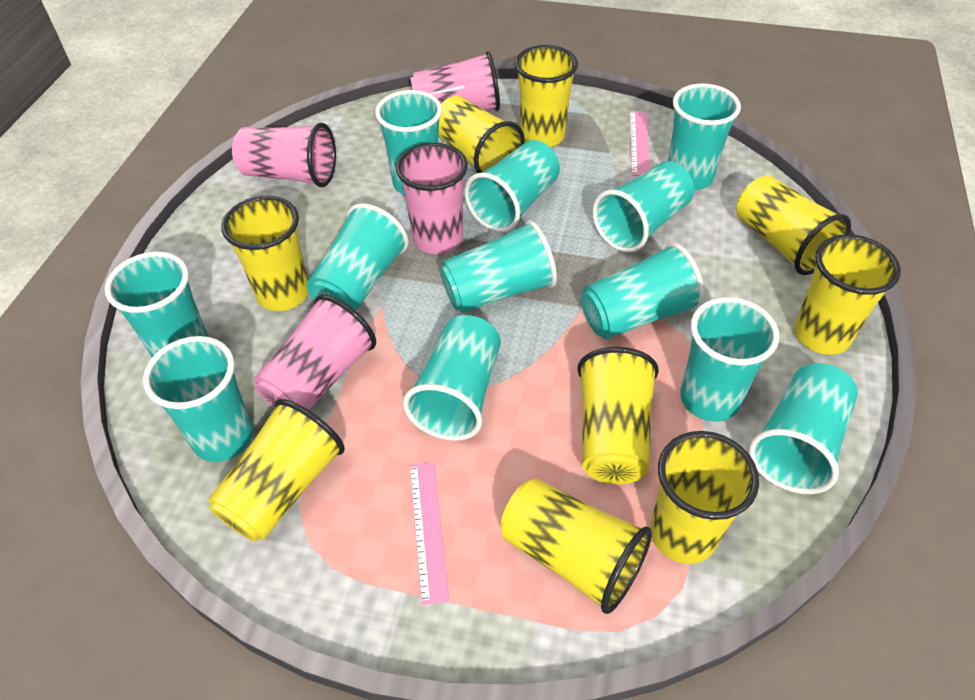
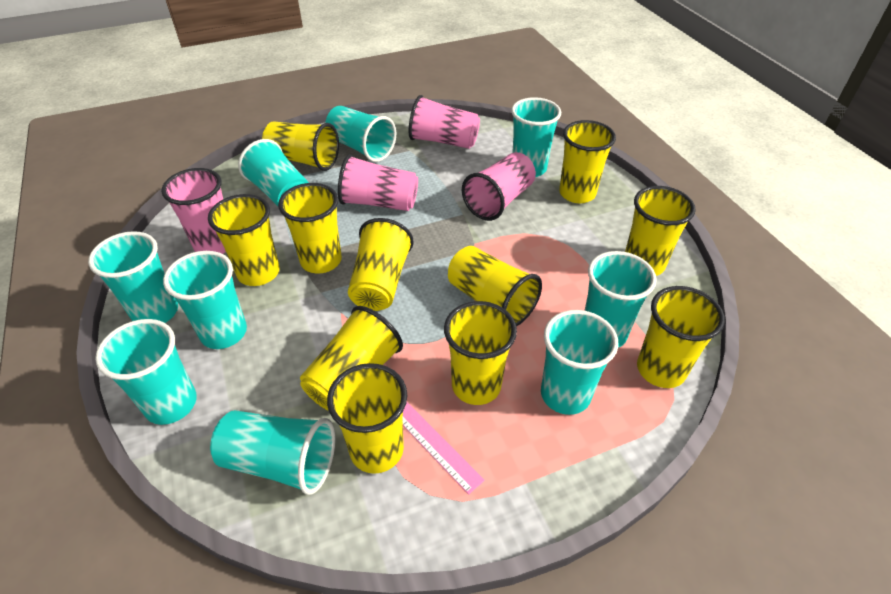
pink ruler: [410,462,449,605] [630,111,650,176] = 2 -> [402,402,485,495] = 1
turquoise cup: [105,252,209,357] [143,336,253,462] [307,203,409,311] [375,90,442,195] [403,315,501,441] [440,220,557,313] [464,140,560,233] [581,242,705,339] [592,161,694,253] [668,83,741,191] [680,297,779,422] [749,363,858,494] = 12 -> [88,231,178,323] [95,319,197,425] [163,251,247,349] [210,410,335,495] [238,139,309,206] [325,106,396,162] [511,97,561,177] [541,310,618,415] [584,251,657,348] = 9
yellow cup: [208,399,345,542] [221,196,309,311] [438,96,525,173] [500,478,652,614] [515,45,578,147] [577,347,659,484] [650,431,759,564] [736,175,851,275] [794,234,901,355] = 9 -> [208,194,280,286] [262,122,339,171] [278,183,342,273] [300,306,403,411] [327,363,407,474] [348,218,414,311] [444,301,517,405] [448,246,542,326] [559,120,616,203] [625,186,696,276] [637,286,725,388] = 11

